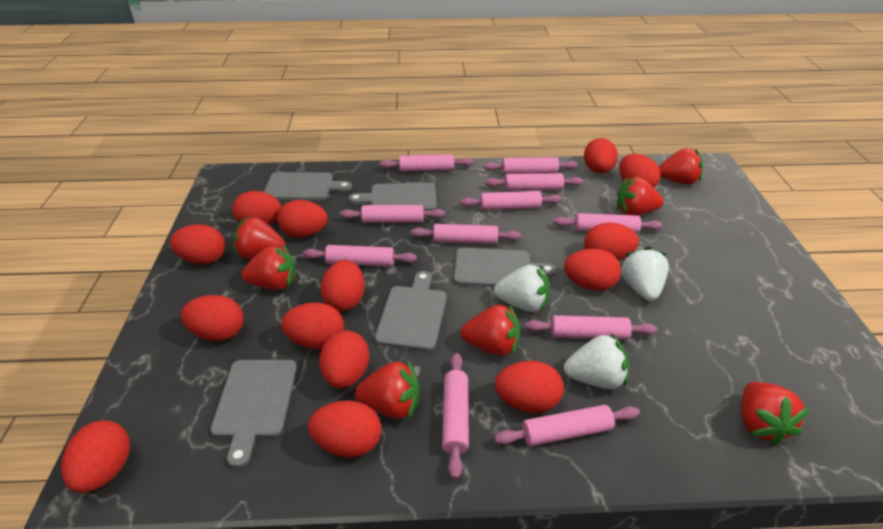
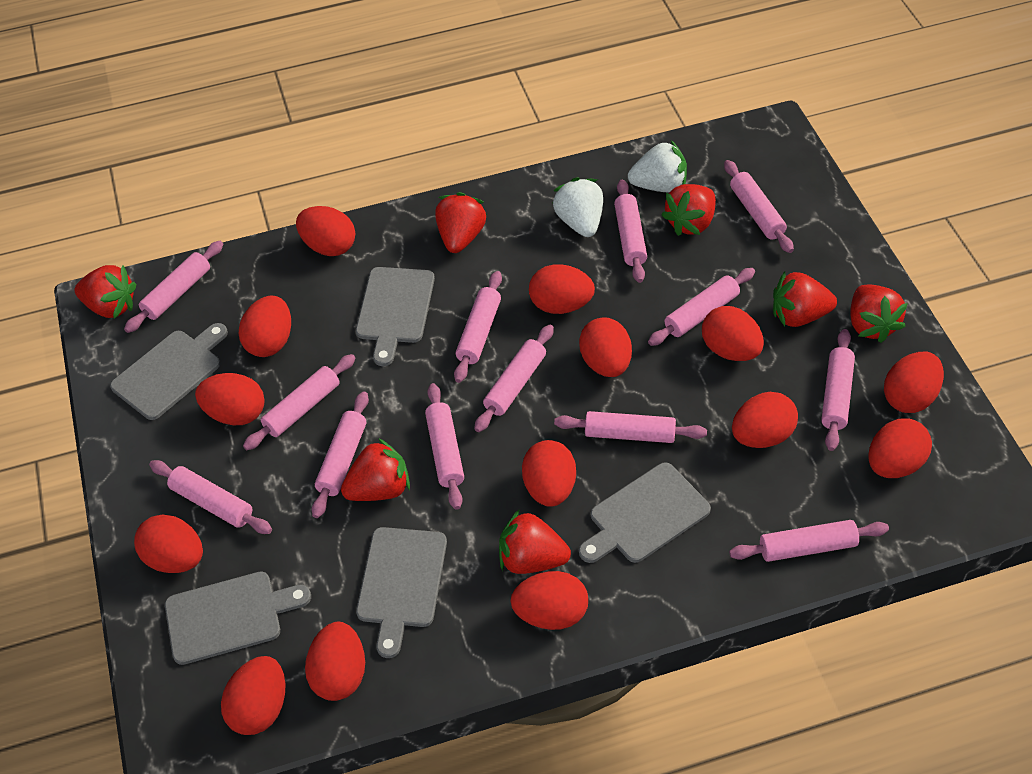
pink rolling pin: [303,245,417,267] [340,205,445,223] [380,154,473,172] [411,224,521,244] [442,353,469,480] [460,191,562,210] [483,157,577,174] [485,173,583,190] [494,405,640,446] [525,315,657,340] [553,213,662,234] = 11 -> [124,241,223,333] [149,460,272,534] [243,354,356,450] [312,391,369,518] [425,383,464,510] [454,271,502,383] [474,325,554,432] [554,411,707,443] [614,180,647,283] [648,268,755,346] [724,160,794,253] [729,520,889,562] [821,329,855,451] = 13
white strawberry: [494,265,550,312] [564,333,629,389] [621,247,669,301] = 3 -> [552,177,603,237] [628,140,687,192] = 2

